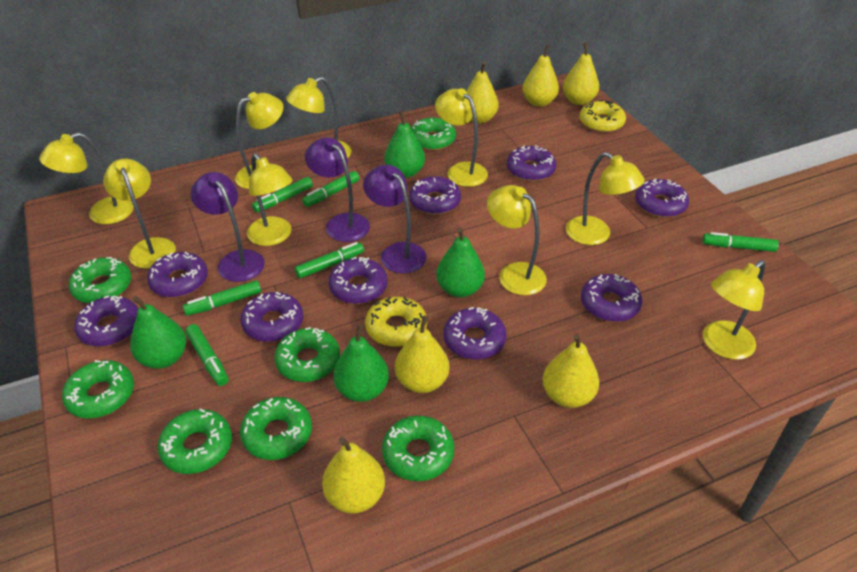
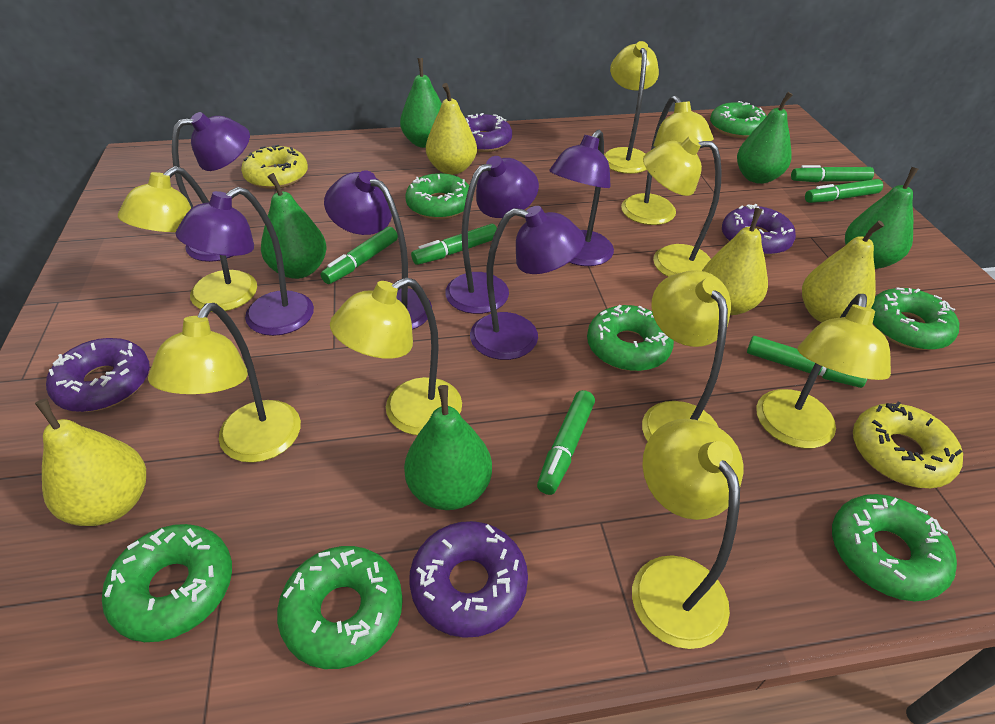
green pear: [130,296,186,369] [333,324,389,402] [384,111,425,178] [436,227,485,298] = 4 -> [261,173,327,279] [400,58,442,148] [404,385,492,510] [737,92,793,184] [845,167,918,269] = 5
purple donut: [74,295,138,347] [147,252,208,297] [240,292,303,342] [328,257,387,304] [409,176,461,214] [443,307,507,360] [507,145,556,181] [581,274,642,322] [635,178,689,217] = 9 -> [46,338,150,412] [409,521,528,638] [465,113,512,152] [722,204,796,256] = 4
purple lamp: [190,172,265,282] [305,137,370,242] [363,165,427,273] = 3 -> [172,112,250,262] [176,187,314,336] [324,170,432,330] [445,156,539,314] [470,206,585,360] [549,130,614,266] = 6
yellow pear: [322,437,385,514] [395,316,449,393] [466,62,499,123] [523,44,559,107] [542,334,599,408] [563,43,599,105] = 6 -> [35,399,146,526] [426,83,477,175] [702,208,768,315] [802,220,884,323] = 4

